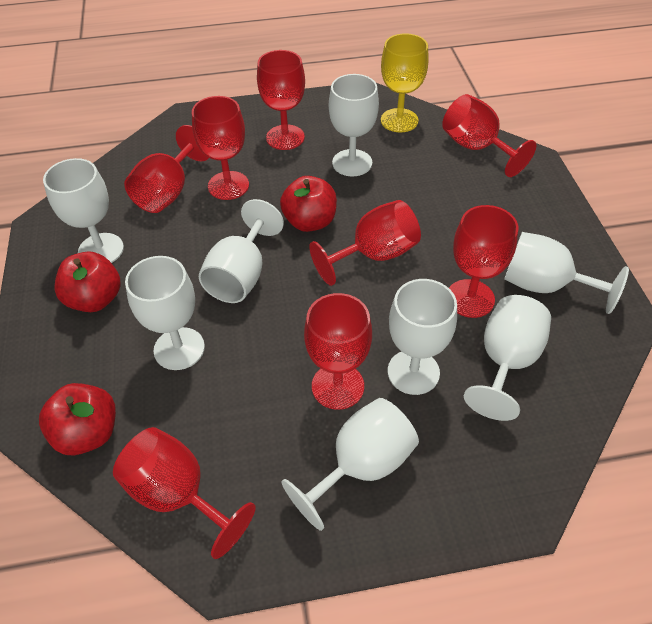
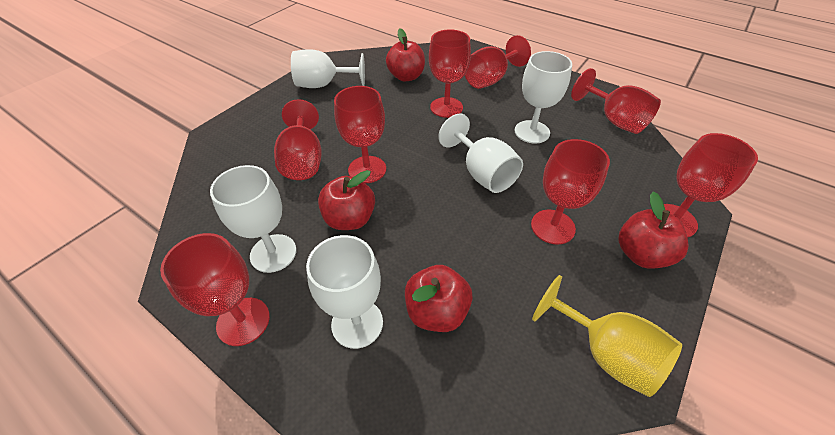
red apple: [39,383,116,455] [54,251,121,312] [280,176,337,232] = 3 -> [318,170,375,230] [386,28,425,81] [405,265,473,332] [618,191,689,269] = 4
white goblet: [43,158,124,263] [125,256,205,370] [199,199,284,303] [282,398,419,531] [329,74,379,176] [388,279,457,395] [464,295,551,421] [504,232,629,314] = 8 -> [210,165,297,273] [291,49,365,88] [306,235,383,349] [438,113,523,193] [514,51,572,143] = 5

